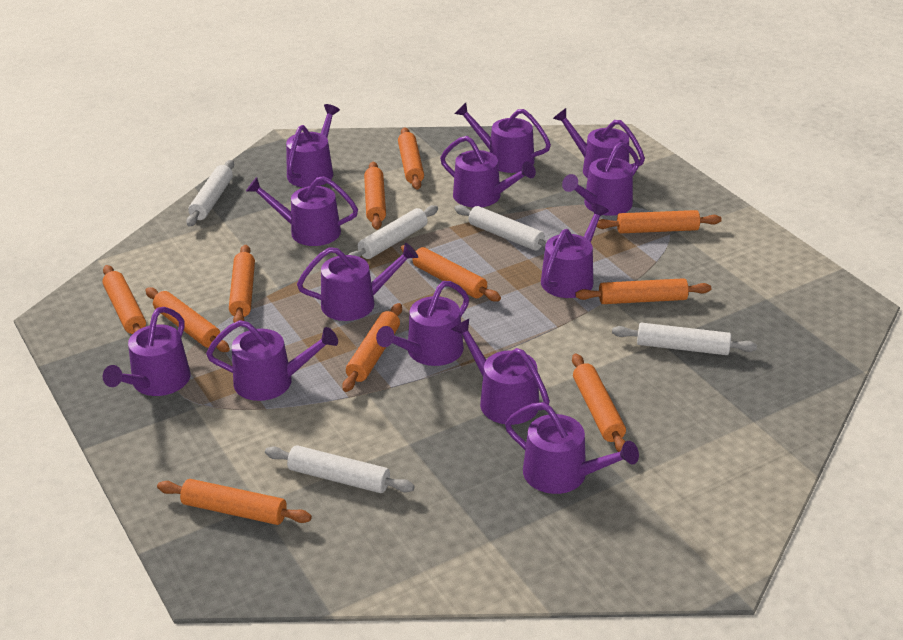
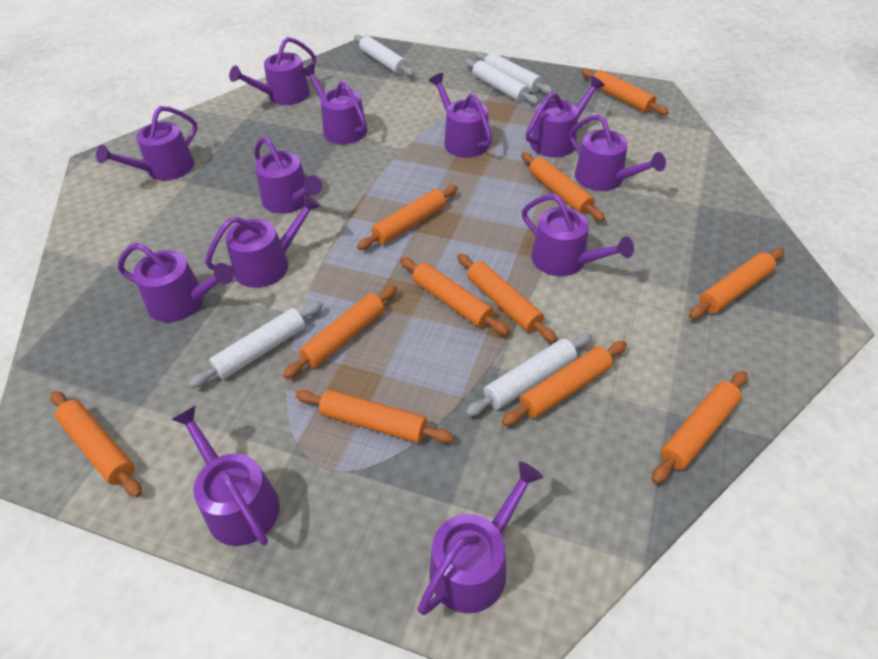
purple watering can: [102,307,191,396] [206,320,338,401] [246,176,358,246] [286,104,340,187] [297,243,418,321] [376,281,469,366] [440,136,536,208] [451,319,550,425] [454,103,551,173] [505,402,639,494] [541,203,609,298] [553,108,645,178] [562,142,640,216] = 13 -> [96,106,197,180] [118,243,234,322] [171,405,280,546] [205,194,321,288] [229,37,316,105] [254,136,322,214] [301,64,367,144] [418,462,543,615] [429,73,492,158] [522,194,634,276] [525,76,605,157] [569,114,666,191] = 12

